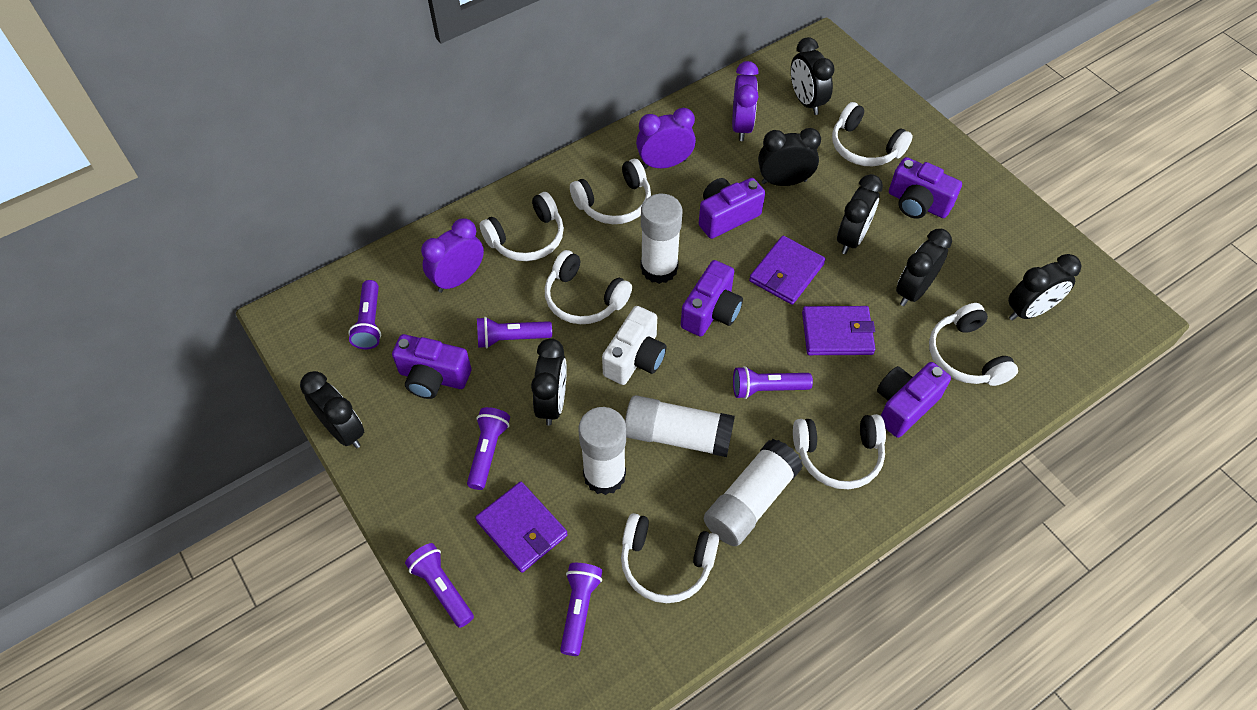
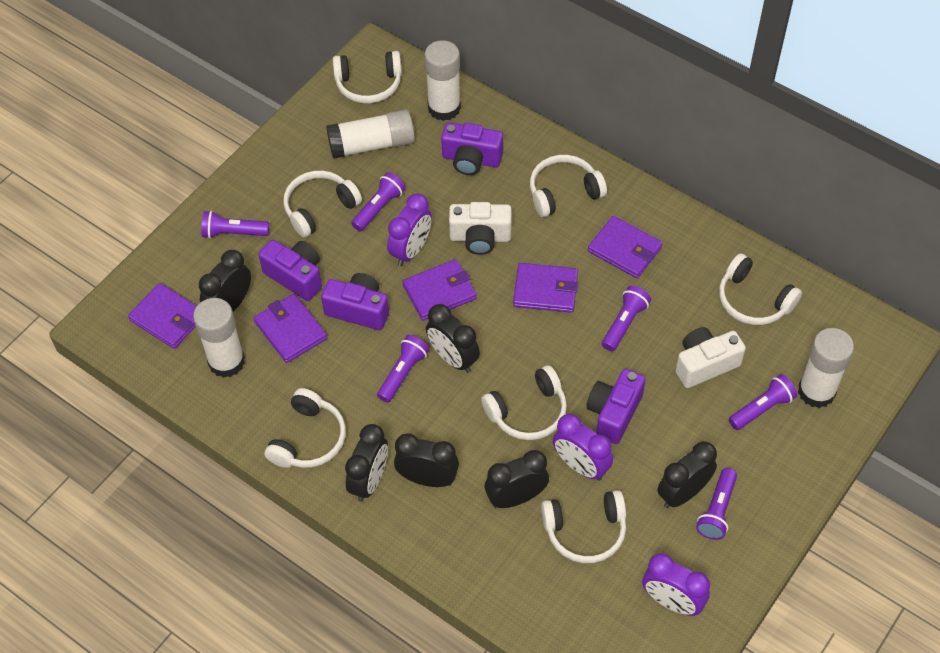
black clock: [300,371,364,448] [531,338,567,426] [758,128,821,186] [791,37,835,115] [837,174,883,254] [896,229,952,306] [1008,254,1081,321] = 7 -> [199,250,251,312] [345,424,388,502] [394,433,459,487] [426,304,480,373] [485,450,549,508] [657,441,717,508] = 6
purple camera: [392,334,471,399] [681,260,743,337] [699,178,765,239] [877,362,951,438] [889,157,962,219] = 5 -> [259,240,322,301] [321,273,389,330] [441,122,503,175] [586,369,646,444] = 4
purple wallet: [475,481,568,573] [749,236,826,305] [802,306,875,355] = 3 -> [128,283,197,349] [254,294,327,363] [402,259,477,321] [513,263,578,313] [588,216,663,278] = 5
white camera: [602,306,666,385] = 1 -> [449,202,512,255] [675,327,746,388] = 2

